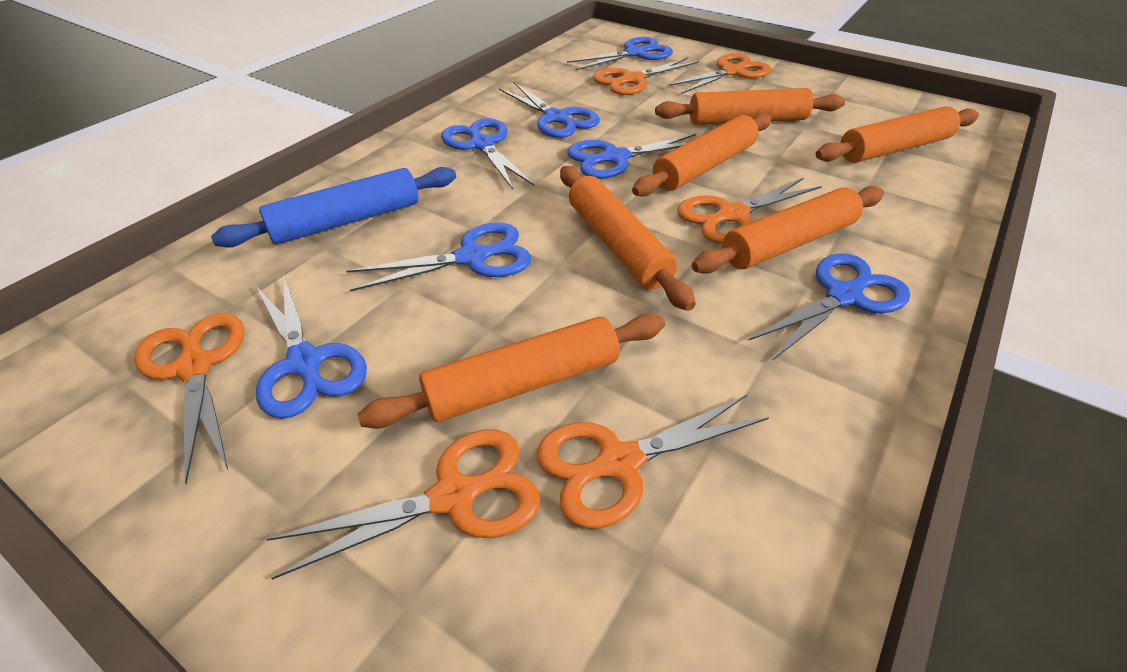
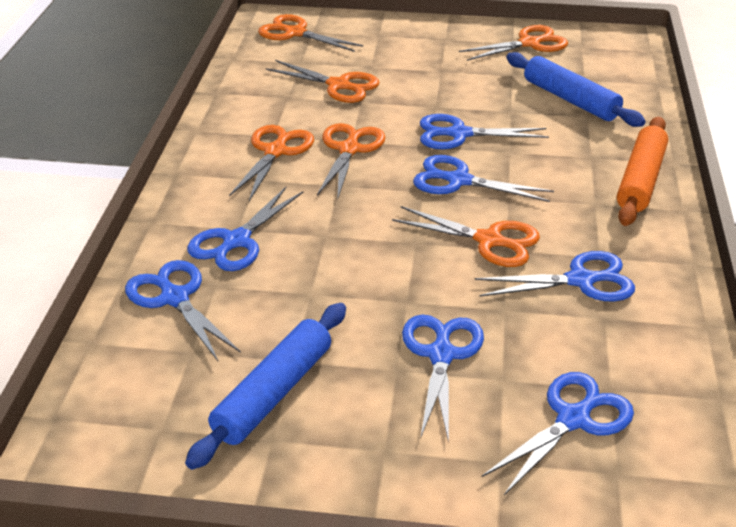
blue rolling pin: [211,167,456,248] = 1 -> [185,303,346,470] [506,52,646,127] = 2
orange rolling pin: [357,314,665,429] [560,166,696,311] [632,113,772,197] [655,88,845,125] [692,186,884,274] [816,106,979,163] = 6 -> [617,117,668,226] = 1

